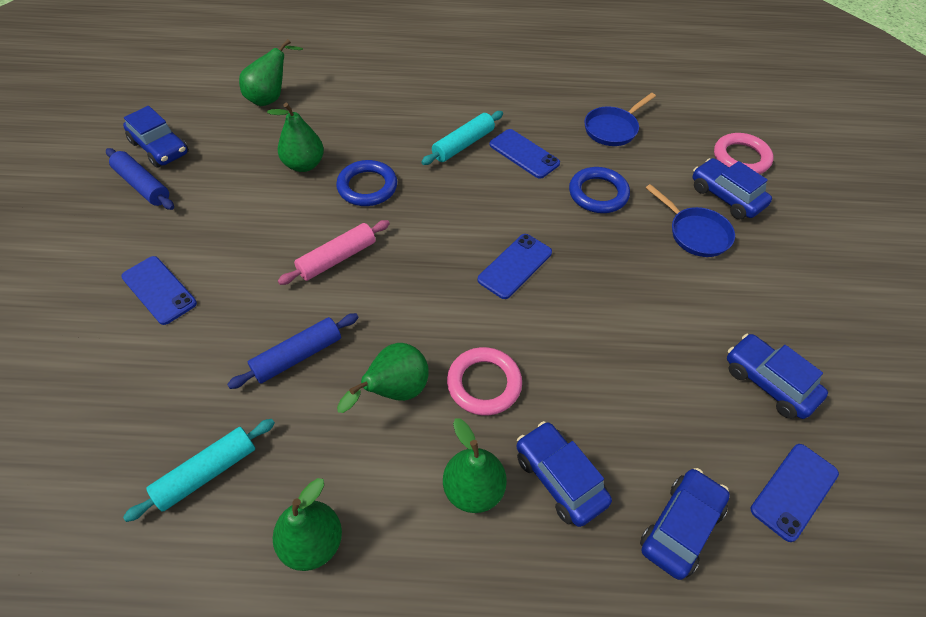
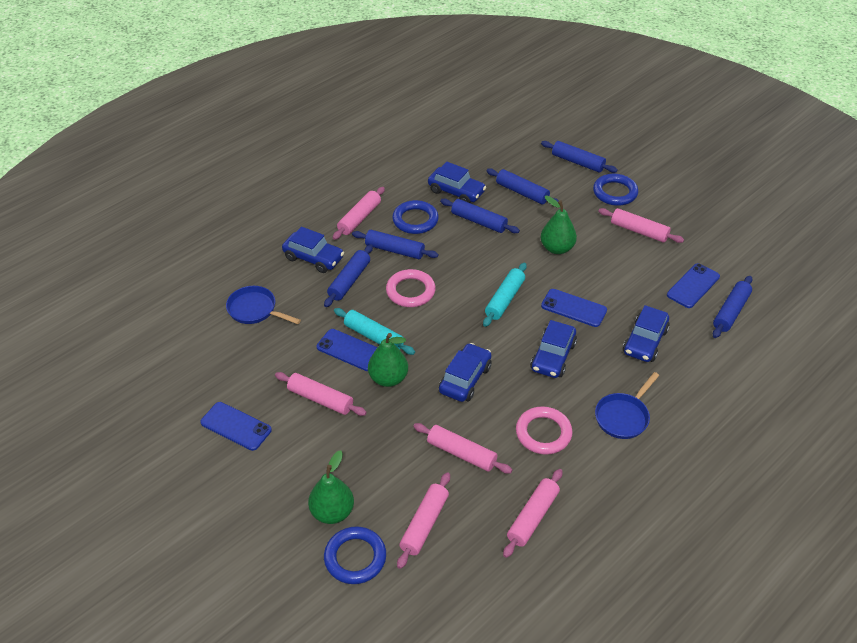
blue ring: [336,160,397,206] [569,167,630,213] = 2 -> [324,526,386,584] [392,200,439,234] [593,174,638,206] = 3
blue rolling pin: [106,148,174,210] [227,313,359,389] = 2 -> [324,244,373,307] [352,230,439,259] [440,199,520,233] [486,168,559,204] [541,141,618,173] [713,276,752,338] = 6
green pear: [239,39,303,106] [267,103,324,172] [273,478,342,571] [337,343,429,413] [443,418,507,513] = 5 -> [308,451,354,524] [368,333,408,387] [541,196,577,254] = 3
pink rolling pin: [278,220,390,285] = 1 -> [275,372,367,416] [333,187,385,240] [397,472,450,569] [413,423,512,474] [503,469,562,558] [598,208,684,243] = 6

